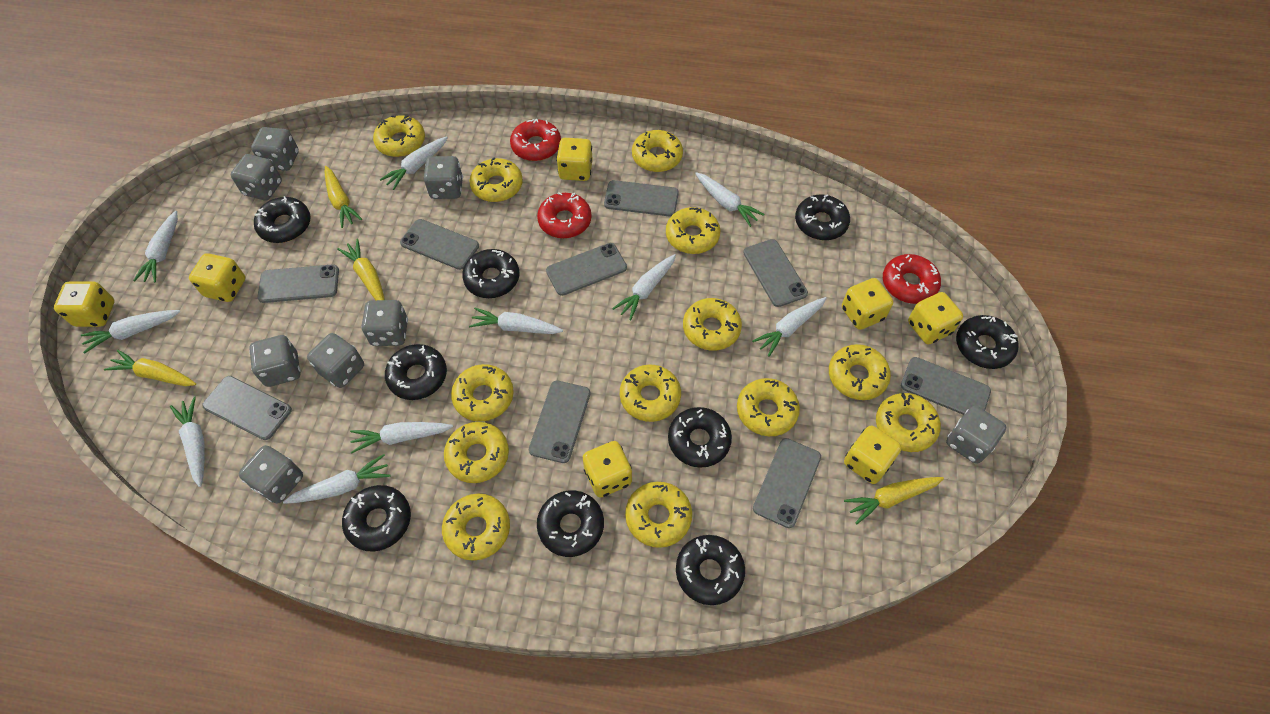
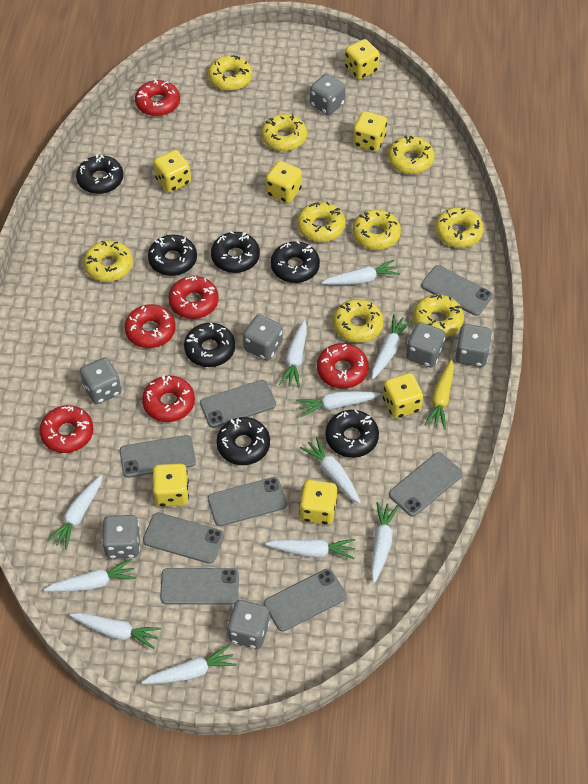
black donut: [254,196,311,243] [342,485,411,552] [385,344,447,400] [462,249,519,298] [537,490,604,557] [668,407,732,468] [676,535,745,605] [795,194,850,240] [956,315,1019,369] = 9 -> [76,154,123,194] [148,235,197,276] [184,323,235,367] [211,232,260,273] [216,417,270,465] [271,241,320,283] [325,410,379,458] = 7
grey dice: [231,154,282,200] [239,445,303,504] [249,335,300,387] [251,127,299,171] [307,333,364,388] [361,300,408,346] [424,156,463,199] [946,406,1007,464] = 8 -> [80,357,122,404] [102,515,140,559] [227,600,270,649] [243,314,283,360] [310,74,345,115] [406,322,445,368] [455,324,492,367] = 7
grey phone: [202,376,292,440] [257,264,339,303] [400,219,479,270] [529,381,591,463] [546,243,627,296] [604,180,679,216] [743,239,808,307] [753,438,821,528] [901,357,991,415] = 9 -> [120,435,196,478] [143,512,224,564] [160,568,239,605] [200,380,276,428] [208,477,287,526] [264,569,347,632] [389,452,463,517] [421,265,493,316] = 8
red donut: [510,119,561,161] [537,192,592,238] [883,254,941,304] = 3 -> [39,405,94,453] [125,304,176,348] [135,79,180,116] [142,375,195,422] [168,276,219,319] [317,343,369,389] = 6
white carrot: [80,310,180,354] [133,211,178,282] [170,396,205,487] [283,454,391,504] [350,422,453,454] [379,136,448,190] [469,308,563,334] [612,254,676,320] [695,172,765,227] [752,297,827,357] = 10 -> [44,559,136,592] [47,475,102,550] [70,613,161,649] [142,644,237,684] [265,539,355,559] [279,320,307,388] [296,391,381,417] [300,437,361,504] [321,260,400,285] [371,502,399,583] [372,314,412,379] = 11
yellow carrot: [104,350,196,386] [325,166,362,228] [337,239,385,300] [844,477,944,524] = 4 -> [424,359,454,429] = 1
yellow donut: [373,115,425,157] [442,494,510,561] [444,422,509,483] [451,364,514,422] [469,158,523,202] [620,365,681,422] [625,482,692,548] [632,130,683,172] [666,207,721,254] [683,298,742,350] [737,378,800,436] [829,344,891,400] [876,393,941,452] = 13 -> [84,240,133,282] [208,55,252,91] [261,114,307,151] [297,202,345,242] [333,299,384,343] [352,209,401,250] [388,135,434,174] [413,294,464,337] [435,207,484,248] = 9

